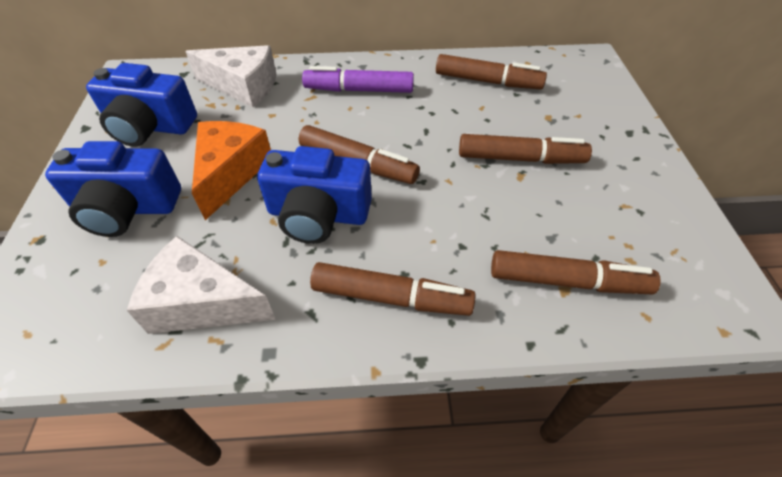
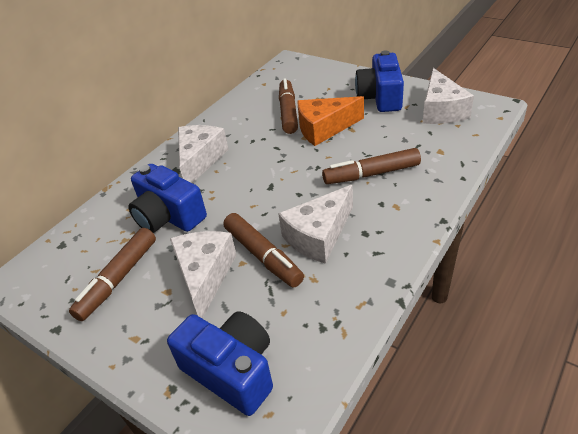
brown marker: [299,125,420,184] [310,262,476,316] [436,54,547,90] [459,134,592,164] [491,250,661,294] = 5 -> [69,228,156,321] [223,213,304,287] [279,78,298,134] [322,148,421,184] = 4
purple marker: [302,66,414,93] = 1 -> none = 0
white cheese: [127,236,276,334] [185,45,276,107] = 2 -> [170,231,237,319] [178,125,229,183] [278,185,353,264] [423,68,474,124] = 4

